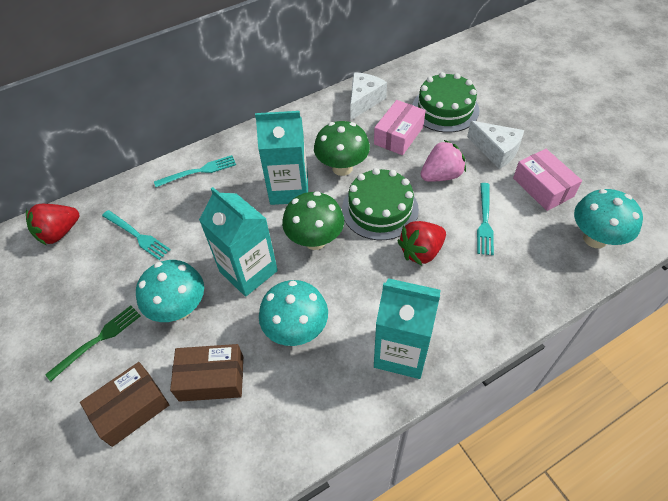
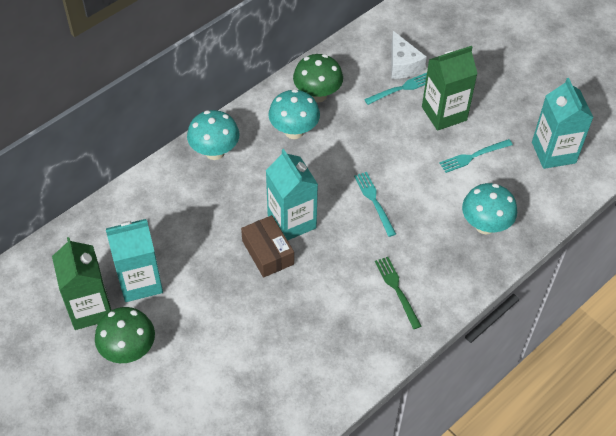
brown box: [80,362,169,447] [170,344,243,402] = 2 -> [241,215,294,278] = 1
green cake: [342,168,419,240] [412,72,480,133] = 2 -> none = 0
green carton: none = 0 -> [52,237,111,330] [422,46,478,131] = 2
pink box: [374,100,426,155] [513,149,582,211] = 2 -> none = 0
pink strawberry: [421,140,466,182] = 1 -> none = 0
red strawberry: [26,204,79,245] [397,221,446,266] = 2 -> none = 0
white cheese: [350,72,387,120] [467,121,524,169] = 2 -> [391,31,427,79] = 1

